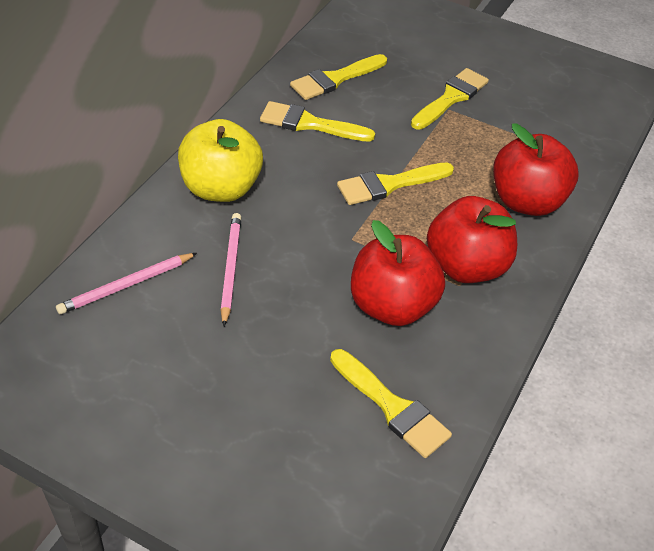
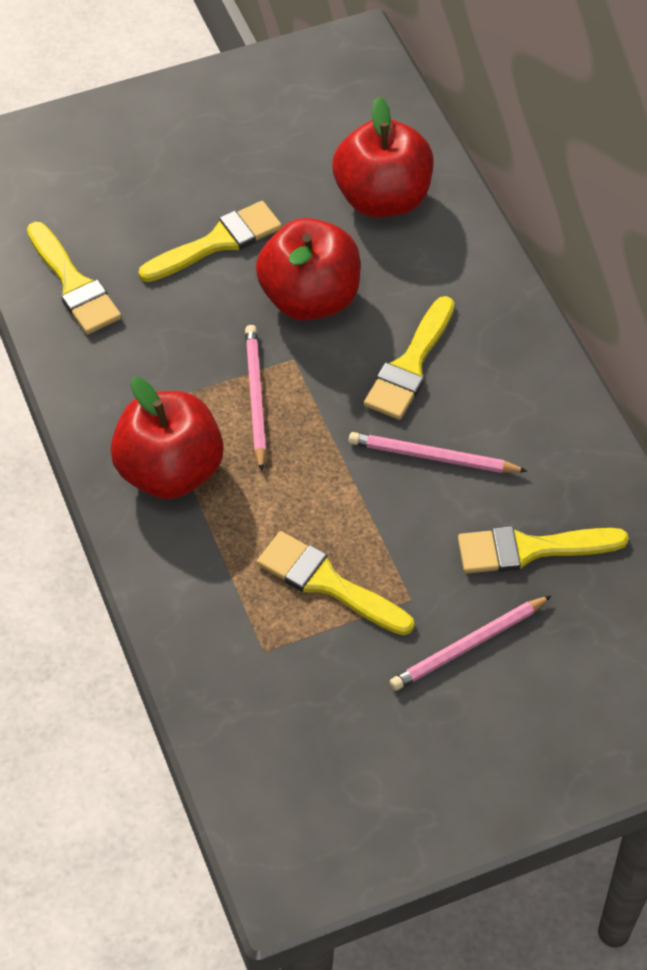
pink pencil: [56,253,197,314] [221,213,241,326] = 2 -> [245,325,266,472] [349,432,528,473] [389,596,551,691] = 3
yellow apple: [178,119,263,202] = 1 -> none = 0

